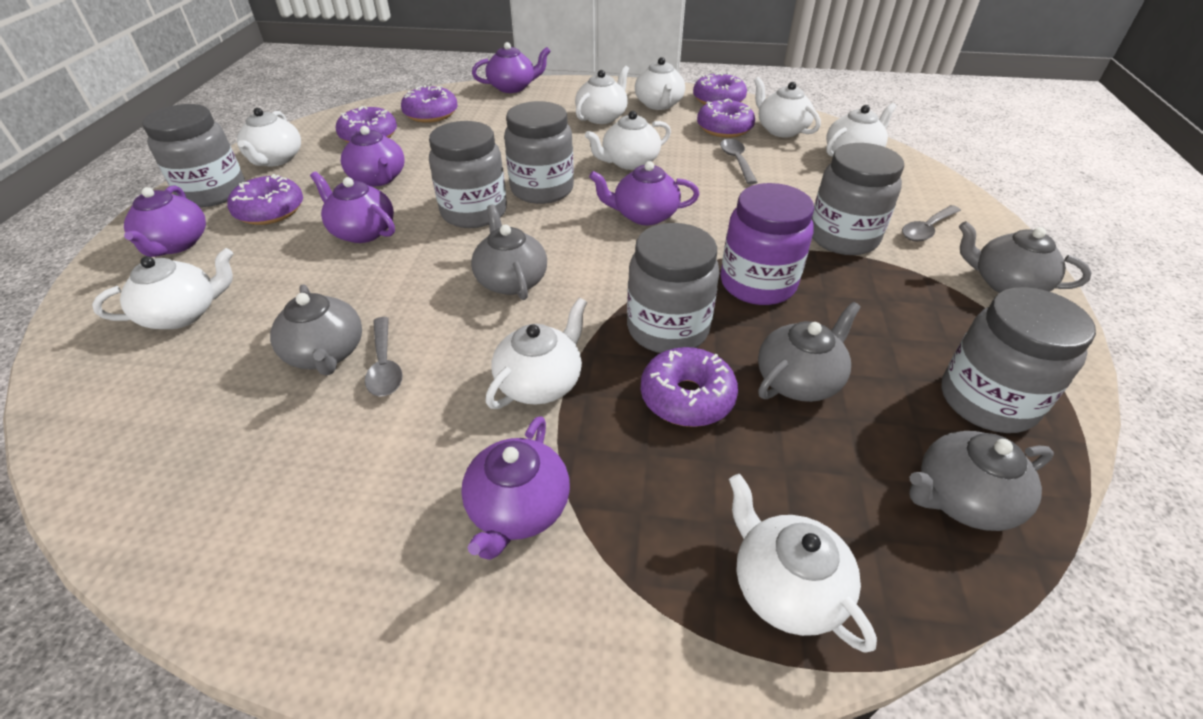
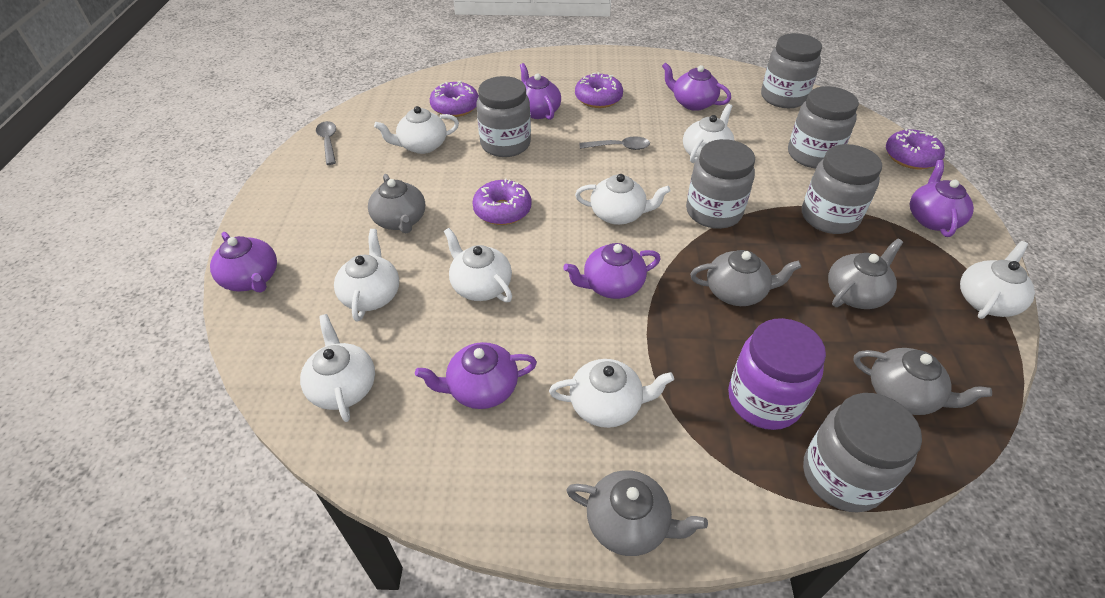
grey spoon: [365,317,402,396] [720,139,757,184] [902,205,961,241] = 3 -> [316,121,336,165] [580,137,650,150] = 2
purple donut: [227,174,303,225] [336,106,397,143] [401,85,457,123] [641,347,738,427] [693,73,747,105] [697,99,755,138] = 6 -> [430,81,479,117] [472,178,532,225] [575,72,623,108] [886,128,945,169] = 4
white teapot: [92,248,233,329] [237,108,301,166] [486,298,587,409] [575,66,629,124] [585,111,671,170] [635,57,685,110] [729,474,877,652] [754,77,821,138] [826,103,897,157] = 9 -> [300,314,375,422] [334,229,399,322] [374,106,459,154] [444,228,512,302] [549,359,674,428] [575,174,671,225] [683,104,735,163] [960,241,1035,319] = 8

